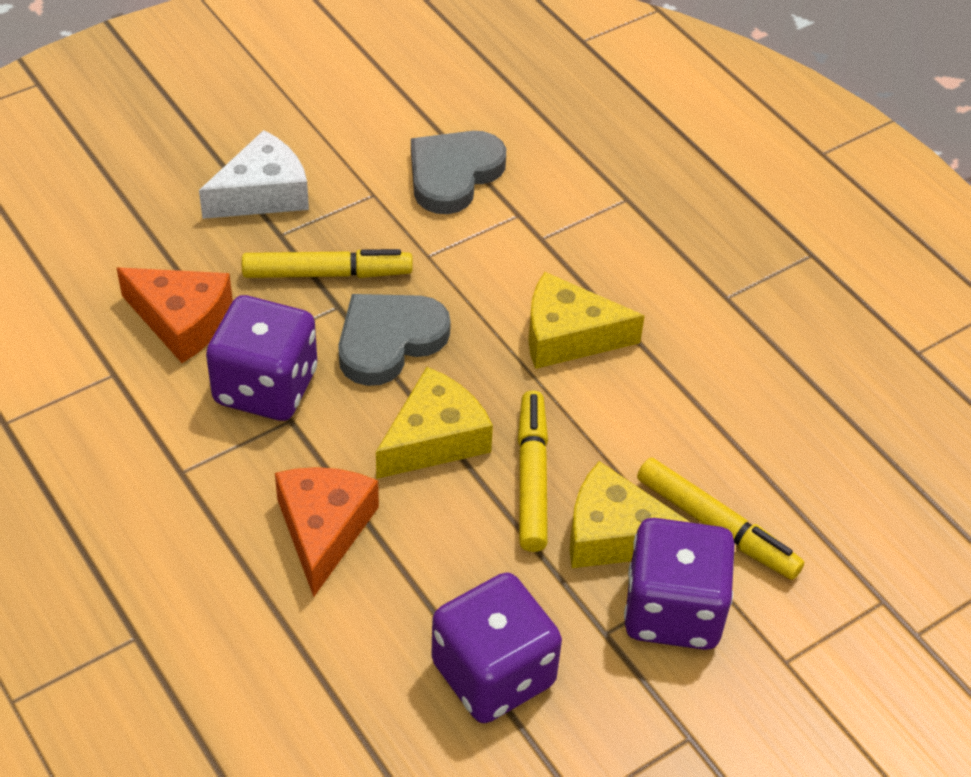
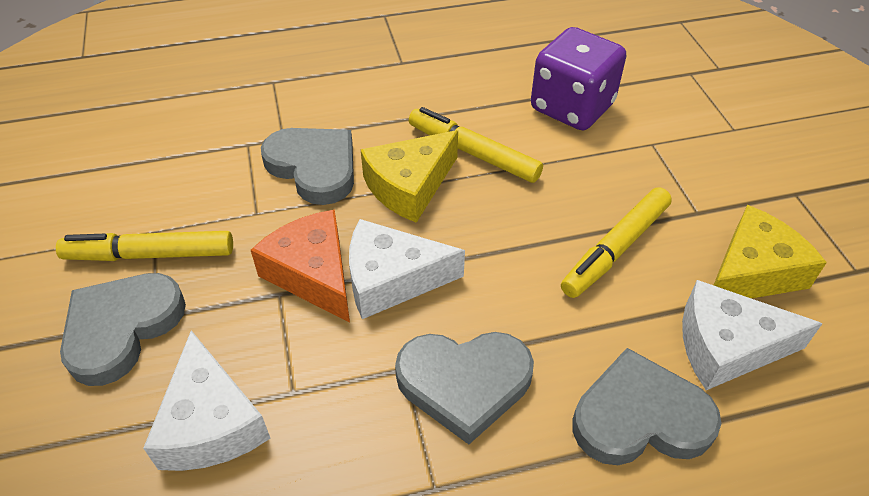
grey heart: [338,294,451,386] [411,131,506,214] = 2 -> [60,273,186,386] [261,128,354,205] [395,332,534,444] [572,348,721,465] = 4
orange cheese: [117,267,233,363] [275,467,379,597] = 2 -> [251,209,350,323] = 1
purple dice: [206,295,317,421] [431,572,562,723] [624,518,735,650] = 3 -> [531,27,626,130] = 1
white cheese: [199,130,309,219] = 1 -> [143,330,271,471] [349,219,465,319] [682,280,823,390] = 3
yellow cheese: [376,367,493,479] [528,272,645,369] [569,461,691,568] = 3 -> [361,130,458,223] [714,205,827,299] = 2

